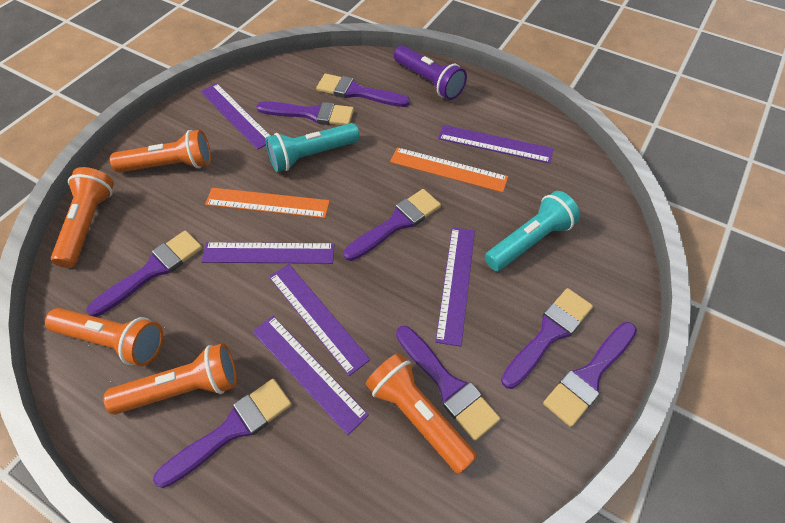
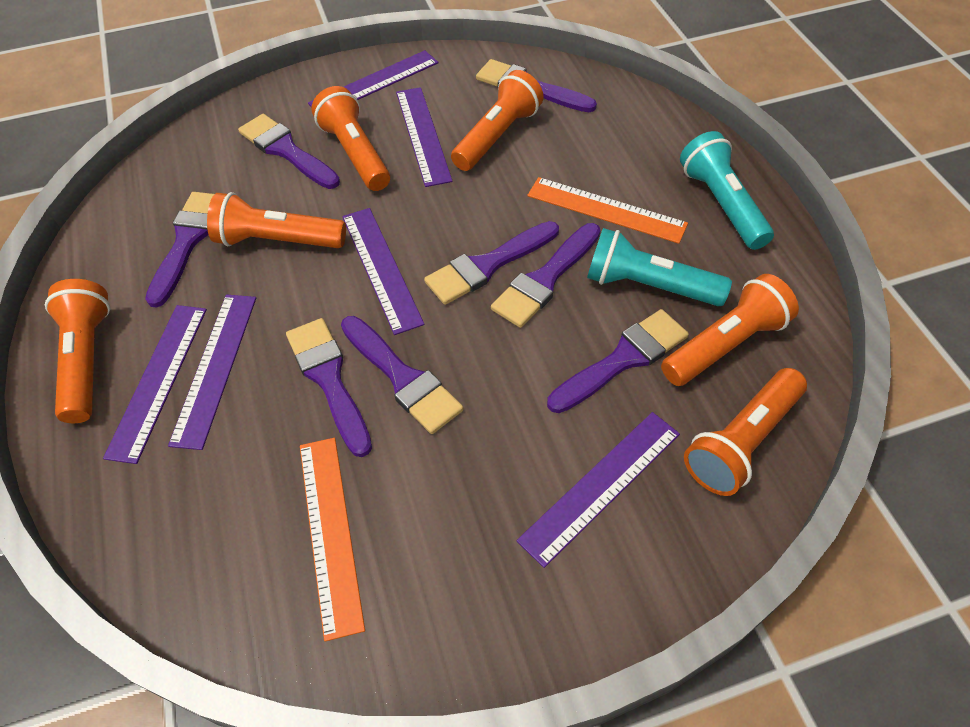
orange flashlight: [45,308,163,366] [51,167,114,268] [103,343,237,414] [110,130,211,173] [366,353,477,474] = 5 -> [45,279,110,423] [207,192,346,248] [311,86,390,191] [451,70,544,171] [661,274,799,386] [684,368,807,496] = 6
purple flashlight: [394,45,467,100] = 1 -> none = 0

